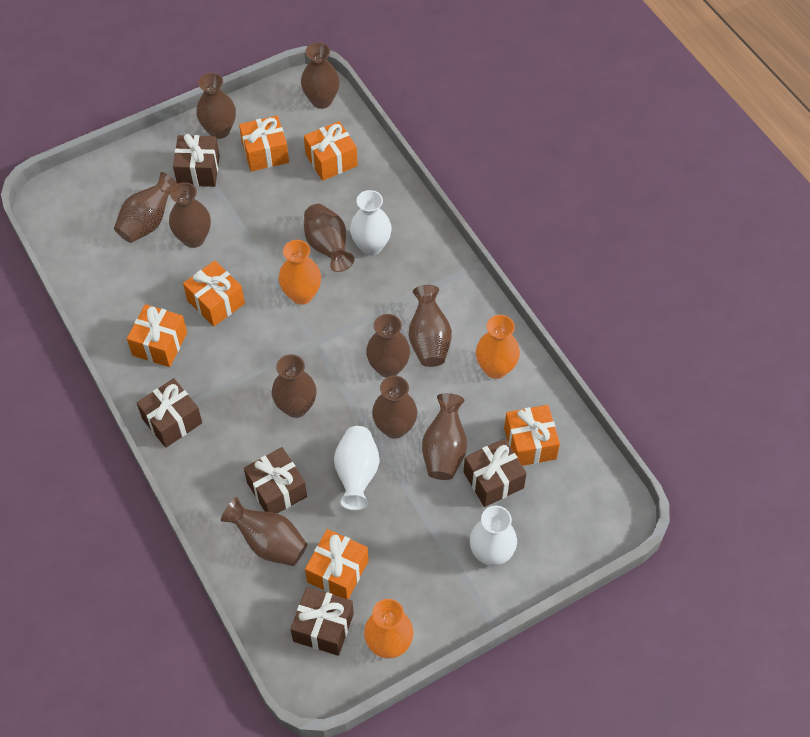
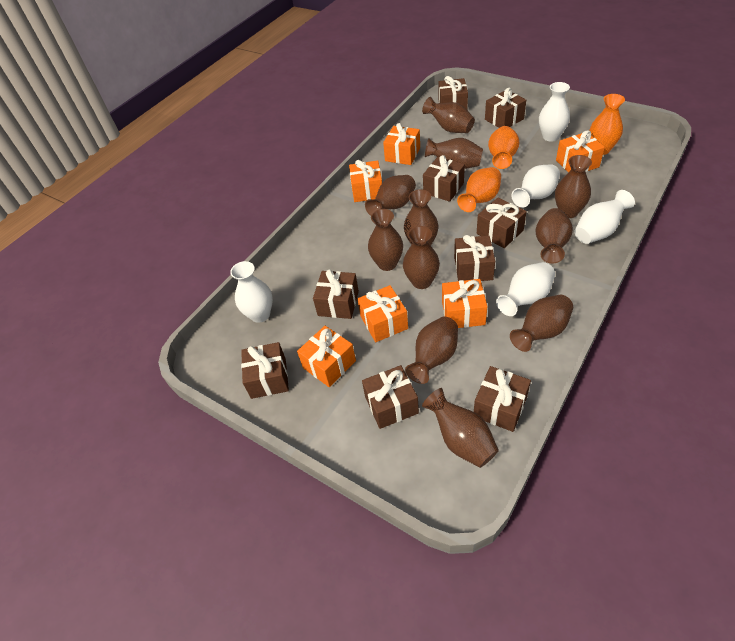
brown gift: [137,378,202,448] [173,134,220,187] [244,447,307,514] [291,587,354,656] [464,438,527,507] = 5 -> [241,342,289,399] [313,269,359,319] [362,365,419,429] [423,155,465,202] [438,76,468,109] [454,235,495,281] [474,366,531,432] [477,198,527,248] [485,88,526,128] = 9
white vase: [334,426,379,511] [350,190,392,256] [470,506,517,566] = 3 -> [230,261,273,323] [496,262,555,316] [511,164,560,207] [539,82,570,142] [575,190,635,244] = 5

